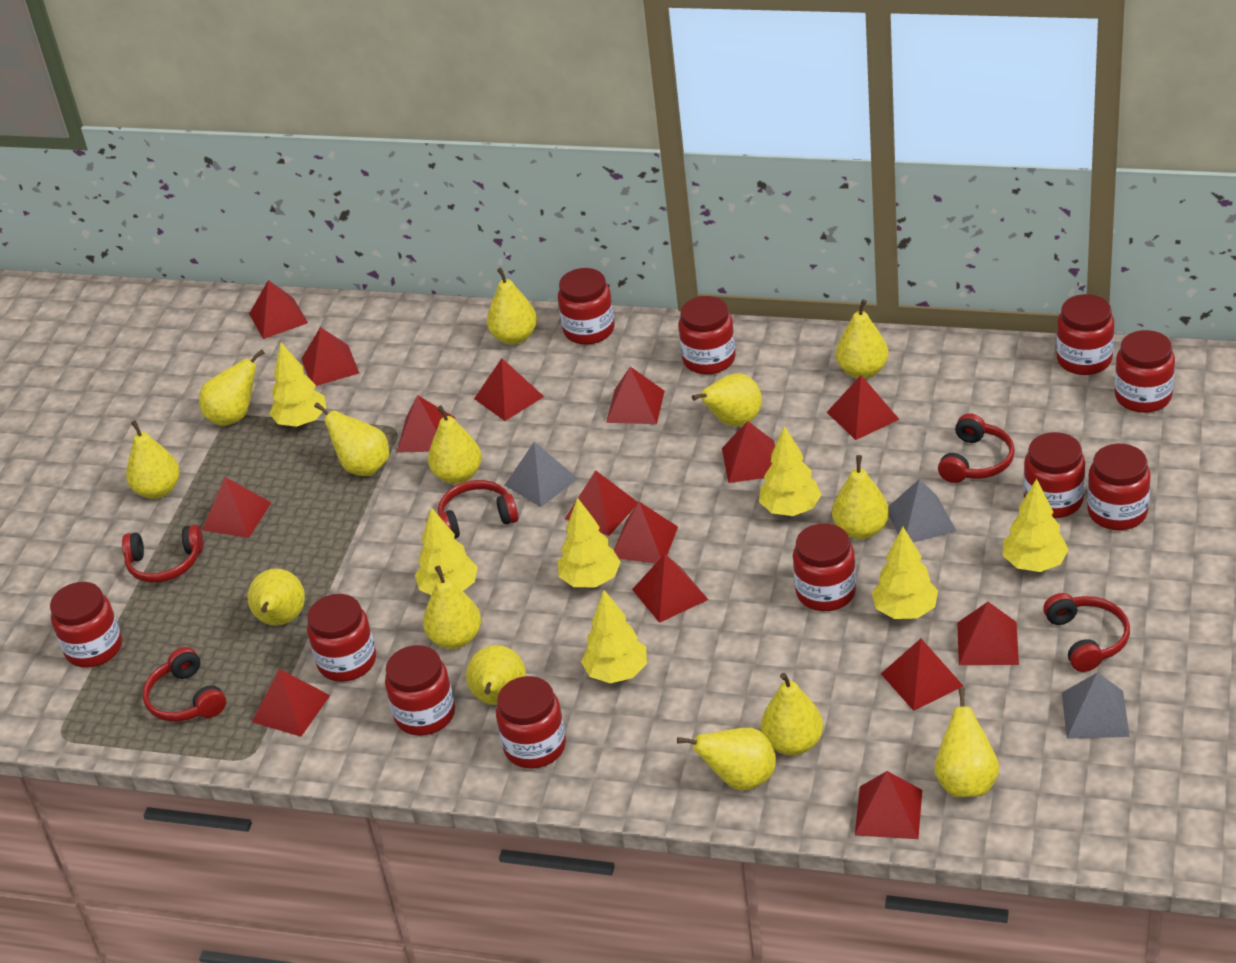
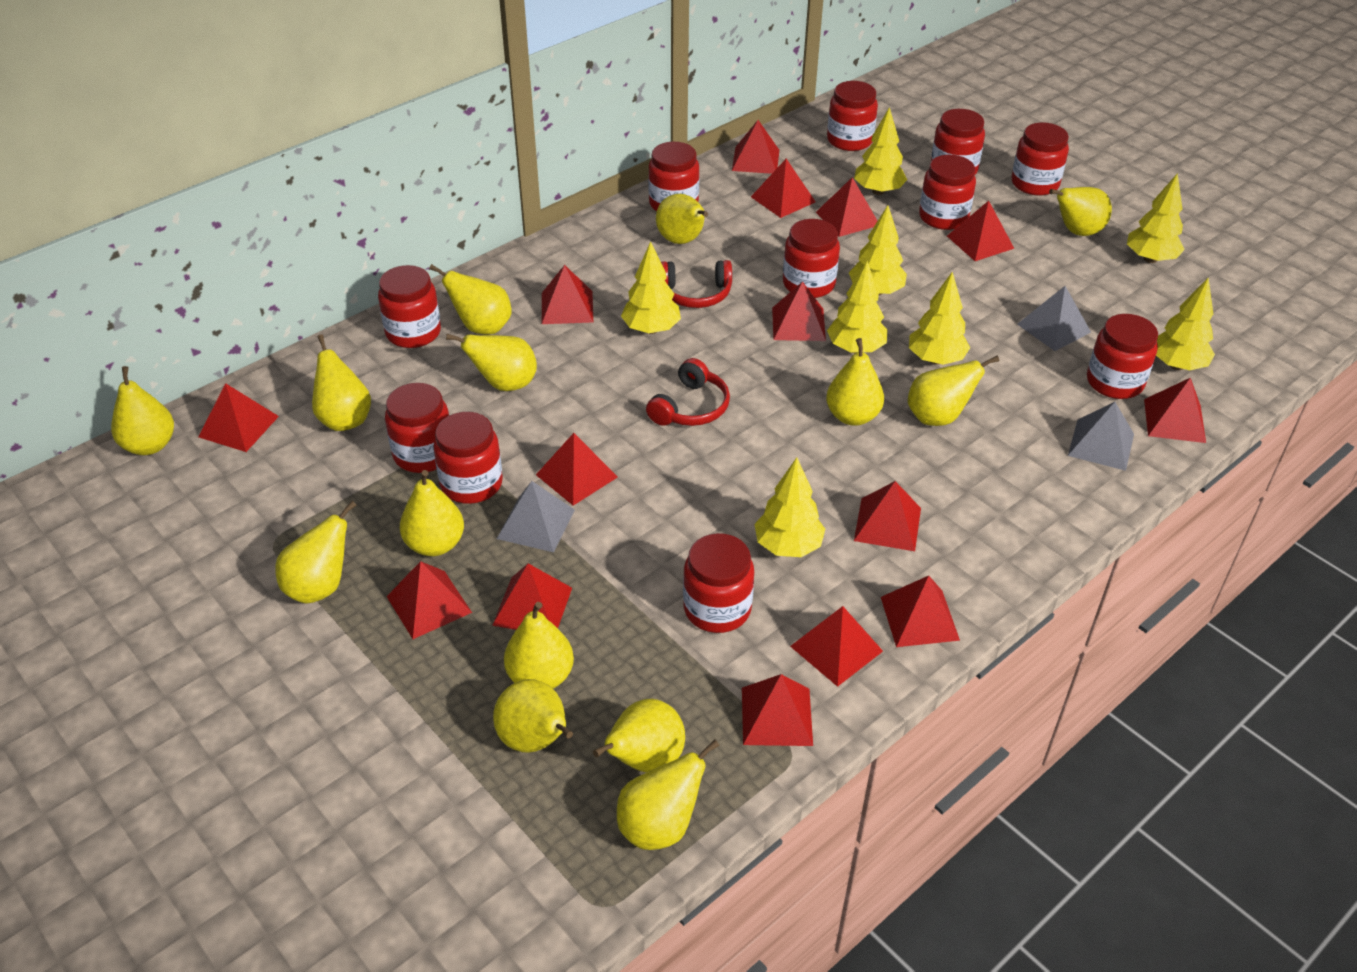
red headphones: [122,524,203,583] [143,647,226,722] [438,480,519,539] [938,413,1015,483] [1043,593,1130,672] = 5 -> [646,358,730,426] [661,260,732,308] = 2
yellow tree: [269,343,327,427] [415,507,478,595] [558,497,621,587] [581,590,647,683] [759,426,821,516] [872,527,938,619] [1003,478,1069,572] = 7 -> [621,241,681,334] [754,457,825,557] [827,261,888,353] [849,205,907,296] [854,107,907,195] [909,272,970,365] [1127,173,1185,263] [1156,277,1215,370] = 8

